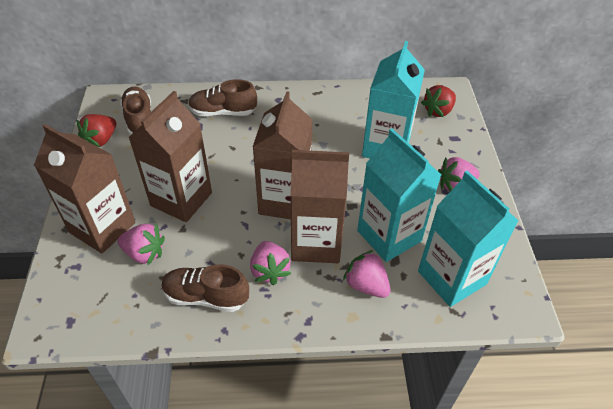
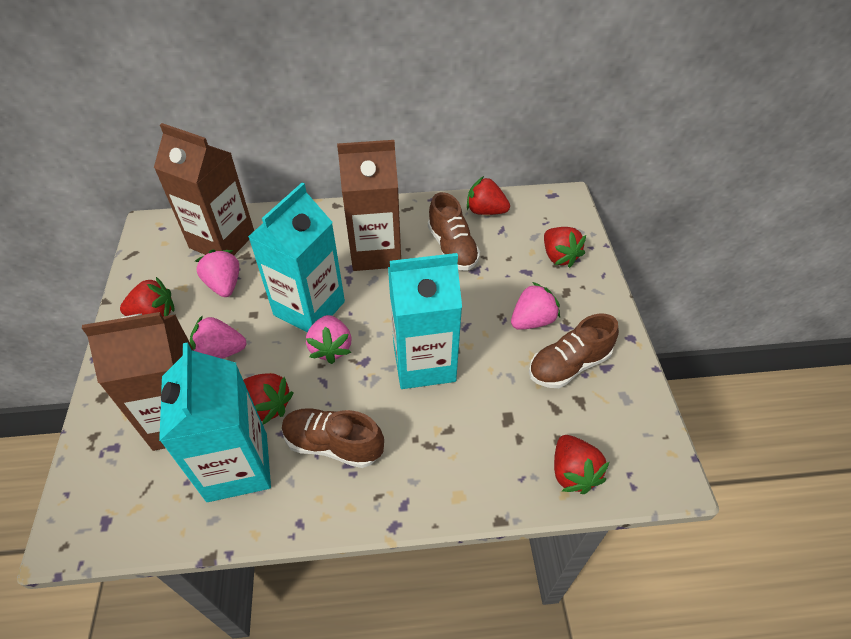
brown carton: [34,124,136,253] [128,91,212,222] [253,91,313,219] [290,150,349,263] = 4 -> [82,312,194,451] [154,123,254,255] [337,140,401,271] = 3
red strawberry: [77,114,116,147] [421,85,456,117] = 2 -> [120,277,175,317] [243,373,294,425] [467,176,510,215] [544,227,586,268] [554,435,609,494] = 5

